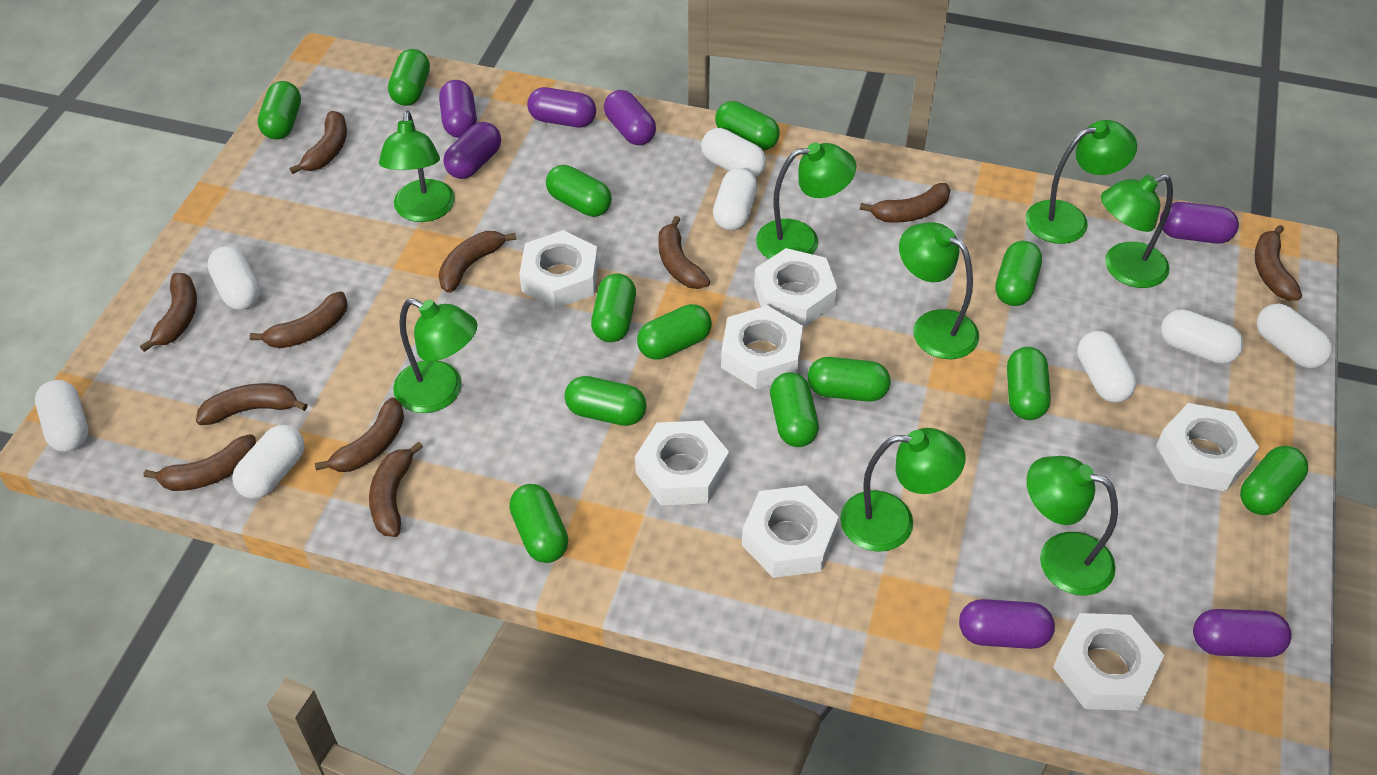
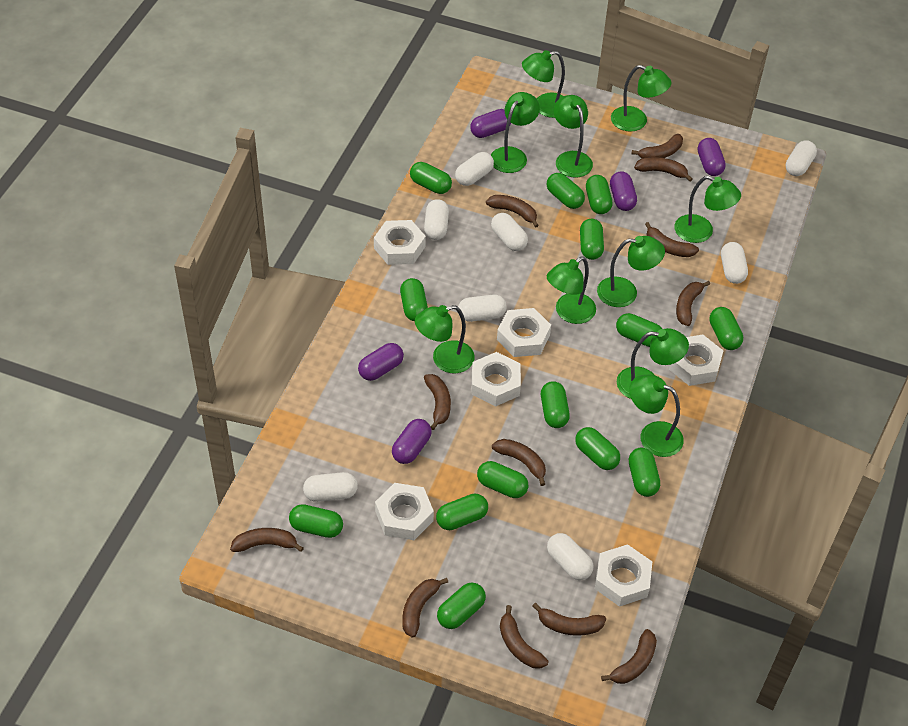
brown banana: [140,273,197,352] [144,434,256,491] [196,383,308,425] [250,291,348,348] [290,111,347,174] [315,397,404,472] [369,441,423,537] [438,231,516,293] [658,216,710,289] [860,183,950,223] [1254,225,1302,300] = 11 -> [230,528,304,552] [402,578,448,637] [424,374,451,430] [486,195,539,228] [492,439,546,486] [500,605,549,669] [533,603,606,636] [601,629,657,684] [631,134,683,158] [634,157,693,181] [645,222,699,257] [676,281,710,326] = 12
green capsule: [258,81,301,140] [388,49,430,106] [509,484,569,563] [546,165,612,217] [564,376,647,426] [591,274,636,342] [637,304,712,360] [715,101,780,150] [770,372,819,447] [808,357,891,402] [995,241,1042,306] [1007,347,1051,420] [1240,446,1308,515] = 13 -> [289,504,343,538] [400,278,428,321] [410,162,452,194] [436,493,488,530] [437,582,486,629] [477,461,528,498] [541,381,570,428] [547,173,585,209] [575,427,620,470] [580,219,604,260] [586,175,613,214] [616,313,662,347] [629,448,660,497] [709,307,743,350] = 14
green lamp: [379,111,455,222] [393,298,478,413] [756,143,856,259] [840,428,966,552] [899,222,979,359] [1025,120,1137,244] [1027,456,1118,596] [1101,174,1173,288] = 8 -> [415,305,475,373] [491,92,540,173] [522,50,565,118] [547,256,596,324] [554,95,593,178] [597,236,665,307] [611,65,671,132] [617,328,689,399] [629,375,684,457] [674,176,741,243] = 10
purple capsule: [439,80,477,138] [444,122,501,179] [527,87,596,127] [604,90,656,145] [959,599,1055,649] [1160,202,1239,243] [1193,609,1292,657] = 7 -> [358,343,404,381] [392,419,432,464] [470,109,511,138] [610,172,637,211] [698,138,726,176] = 5
white nut: [519,230,598,309] [635,421,729,505] [721,306,803,389] [742,485,839,578] [754,248,838,327] [1053,613,1164,711] [1156,403,1259,492] = 7 -> [374,220,426,265] [375,483,434,540] [472,352,521,406] [497,308,551,357] [595,544,652,607] [669,335,723,386] = 6

